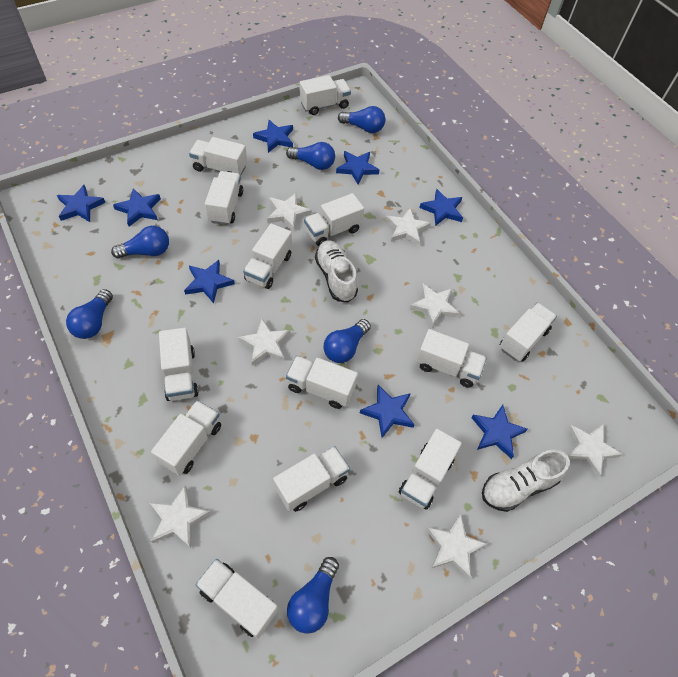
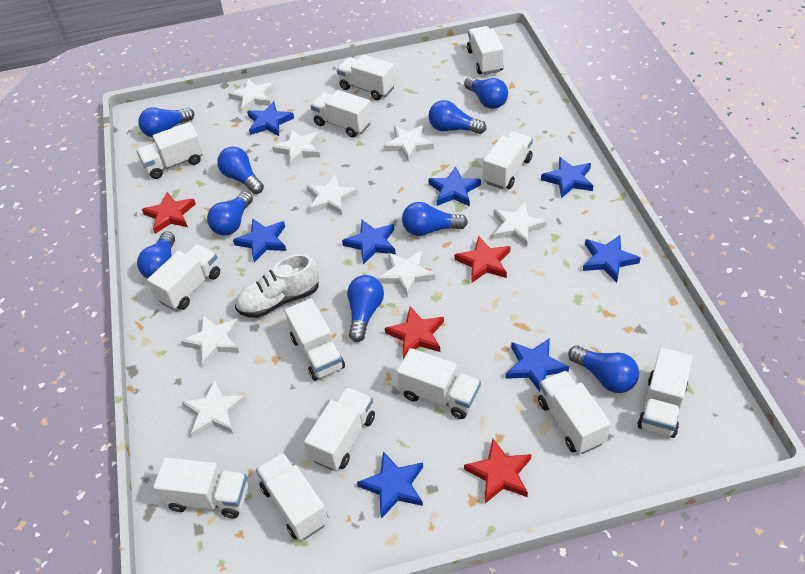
blue light bulb: [66,289,113,339] [111,226,169,258] [286,142,335,170] [287,557,339,634] [323,319,371,363] [338,106,385,133] = 6 -> [137,231,175,279] [138,107,194,137] [207,191,253,236] [217,147,264,194] [347,275,384,342] [402,202,468,236] [428,100,486,134] [464,77,508,109] [568,345,639,393] = 9
red star: none = 0 -> [142,192,196,234] [385,306,444,359] [455,236,510,283] [464,439,532,503] = 4
white shoe: [315,241,358,303] [482,450,570,512] = 2 -> [235,254,319,318] = 1
white star: [150,485,211,548] [238,319,290,366] [267,193,312,231] [385,208,431,246] [409,283,460,327] [426,514,487,579] [567,424,623,478] = 7 -> [181,315,239,367] [182,380,247,438] [228,79,274,112] [272,129,320,167] [307,175,358,215] [378,250,436,297] [384,125,434,162] [494,202,547,247] = 8

